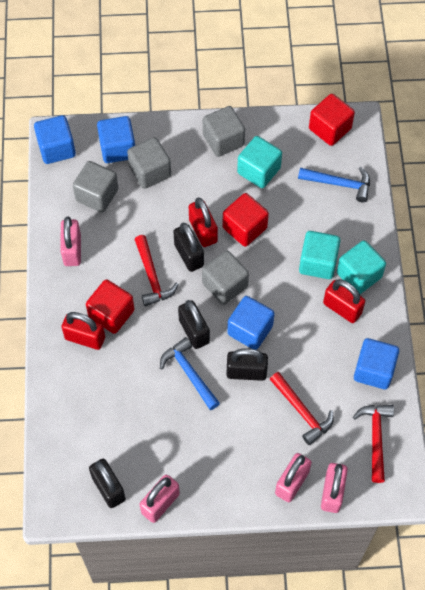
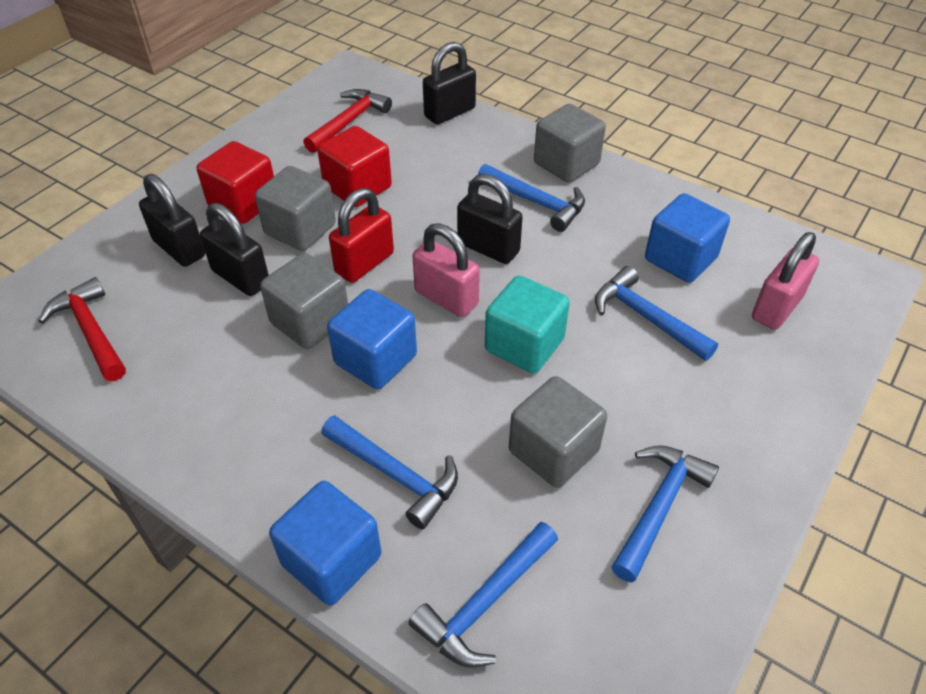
blue cube: [34,115,76,164] [97,116,135,163] [227,296,275,350] [354,338,399,389] = 4 -> [269,481,381,606] [327,289,417,389] [645,193,730,283] = 3
blue hammer: [160,337,220,410] [298,167,370,202] = 2 -> [321,415,458,529] [409,522,558,668] [478,164,585,232] [595,266,718,361] [611,445,719,582] = 5
pink padlock: [60,216,81,266] [140,474,180,523] [275,453,312,502] [321,463,348,513] = 4 -> [412,223,480,317] [752,232,819,330] = 2
red cube: [86,279,134,334] [223,193,269,247] [309,94,355,146] = 3 -> [197,141,274,224] [317,126,392,207] = 2
red hammer: [134,235,178,306] [270,372,334,445] [353,405,394,483] = 3 -> [38,277,126,381] [303,89,392,153] = 2
red padlock: [62,312,105,350] [189,198,218,247] [323,279,365,323] = 3 -> [329,188,394,283] = 1
turquoise cube: [237,136,282,188] [299,231,341,279] [337,240,386,294] = 3 -> [485,275,570,373] = 1

